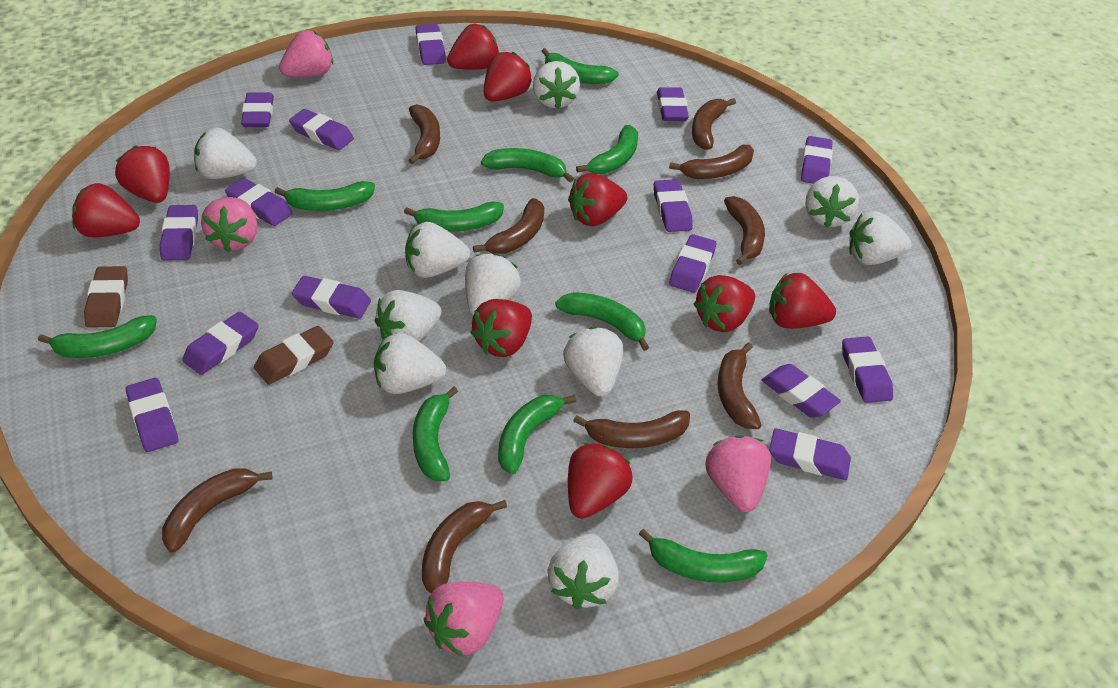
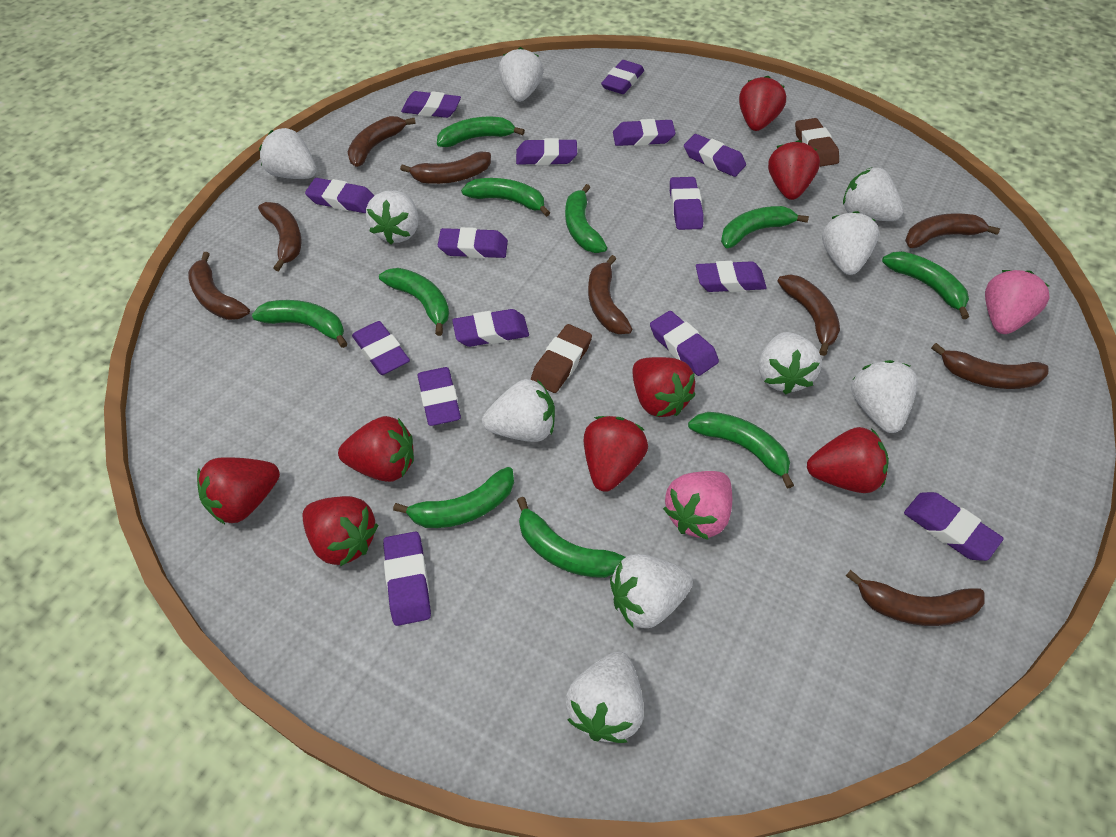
pink strawberry: [201,197,258,252] [279,30,333,77] [424,582,504,657] [705,435,771,512] = 4 -> [663,471,732,540] [985,270,1050,334] = 2
red strawberry: [72,183,140,237] [115,145,170,203] [447,24,499,70] [470,299,532,357] [484,52,532,101] [568,173,627,227] [568,442,633,519] [694,275,755,332] [769,273,836,329] = 9 -> [197,457,280,524] [302,496,378,567] [338,416,414,482] [584,416,648,492] [633,357,695,417] [739,76,786,131] [768,140,820,200] [807,427,889,493] = 8

